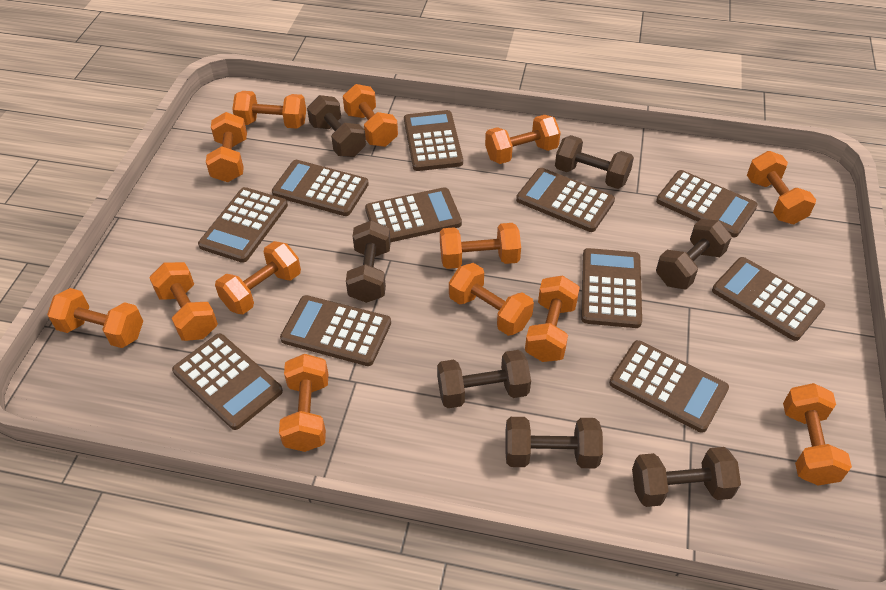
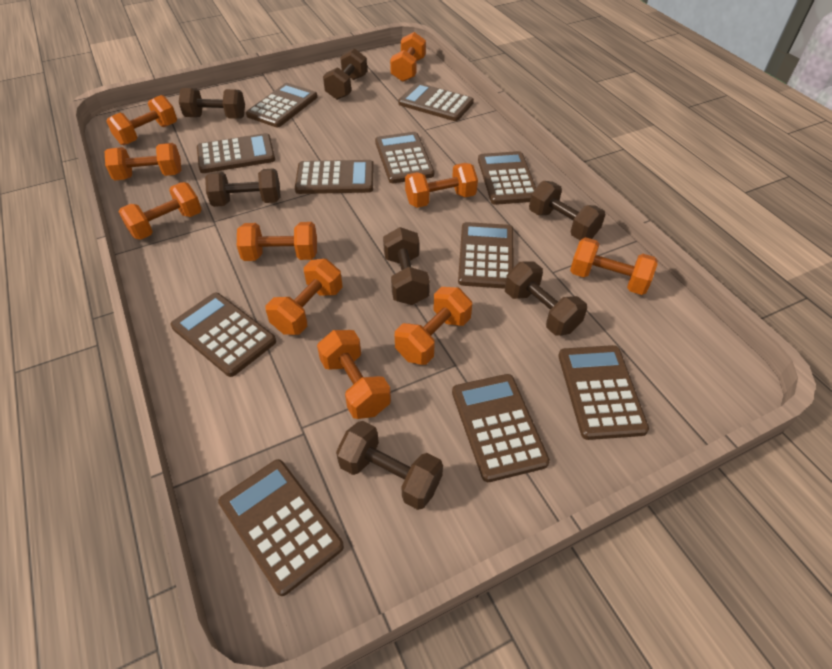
orange dumbbell: [47,288,143,348] [149,262,218,341] [206,112,247,182] [215,241,301,314] [232,91,306,129] [279,354,328,452] [343,84,398,147] [440,223,521,269] [449,263,534,336] [485,115,561,164] [525,275,580,362] [747,151,816,224] [783,383,852,485] = 13 -> [105,143,182,180] [106,95,177,145] [119,182,202,240] [237,222,317,261] [266,259,343,335] [317,330,391,419] [390,32,426,82] [395,287,472,365] [405,163,478,208] [570,237,658,295] = 10

